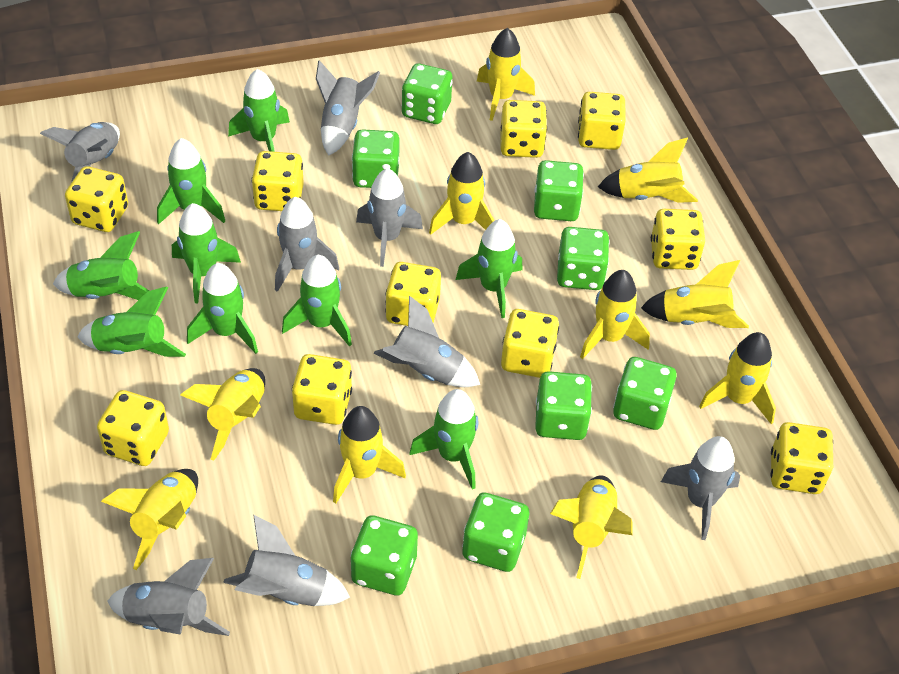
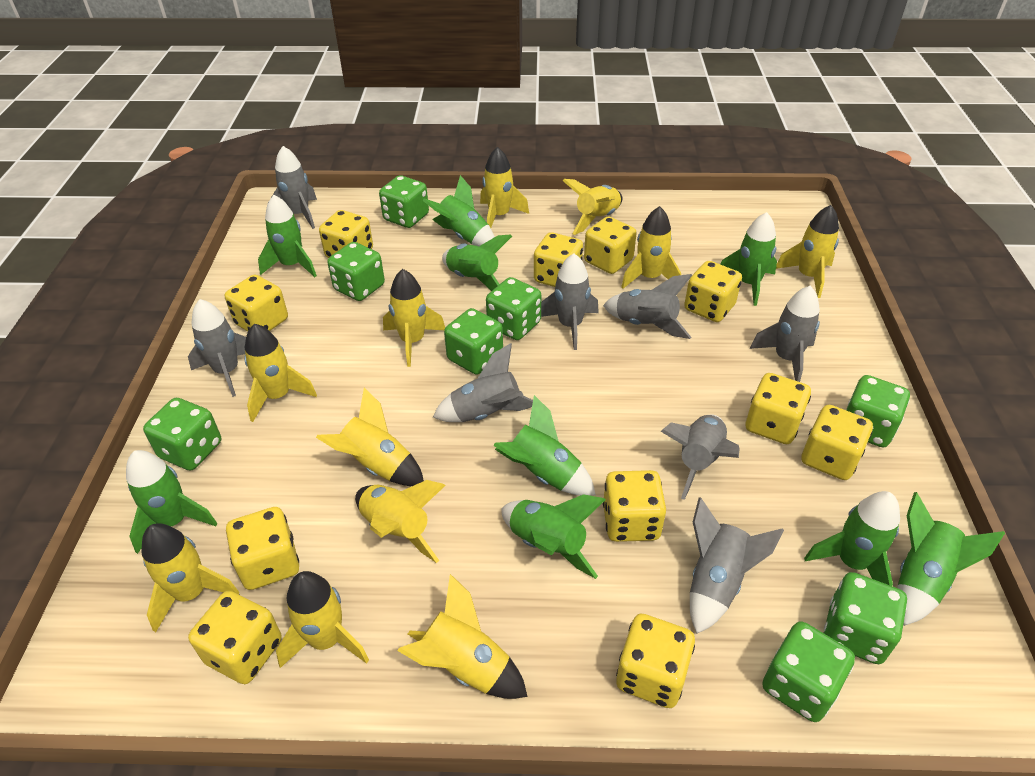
yellow dice: [65,166,128,232] [97,390,169,466] [252,151,304,211] [292,354,352,425] [385,262,441,326] [501,100,547,158] [501,309,559,378] [578,92,625,150] [651,209,705,270] [771,422,833,494] = 10 -> [188,591,282,684] [225,275,288,332] [226,507,299,590] [319,210,373,258] [534,232,583,287] [584,217,637,274] [603,470,666,542] [616,614,695,708] [684,261,742,322] [746,373,811,444] [801,405,873,480] = 11
yellow rocket: [101,469,198,570] [181,368,265,461] [333,406,406,503] [429,152,495,235] [477,28,535,121] [550,475,633,579] [580,270,650,359] [598,138,698,203] [641,260,749,328] [699,332,776,424] = 10 -> [141,523,239,632] [244,324,317,422] [276,571,369,668] [316,388,424,486] [355,480,446,563] [383,269,445,367] [397,574,527,699] [480,147,529,228] [563,179,622,235] [621,206,681,289] [776,205,839,298] = 11

